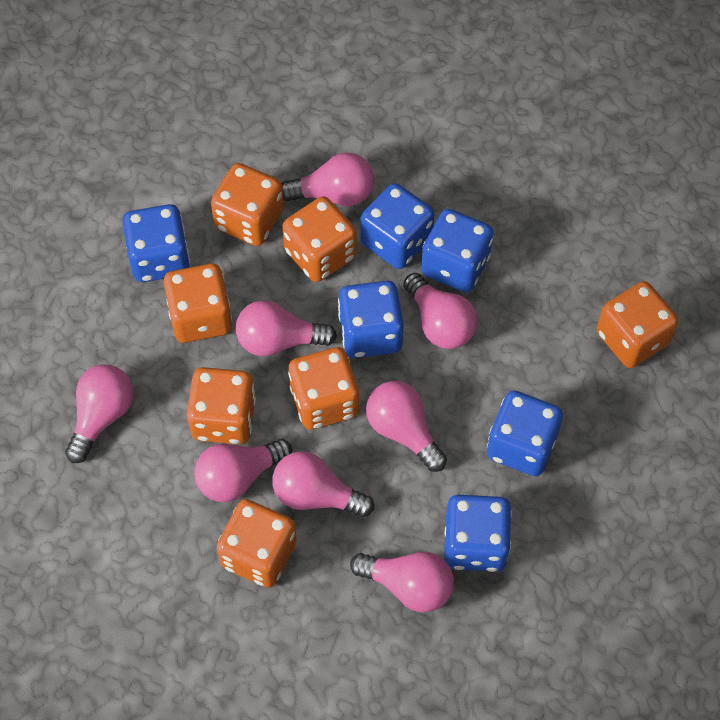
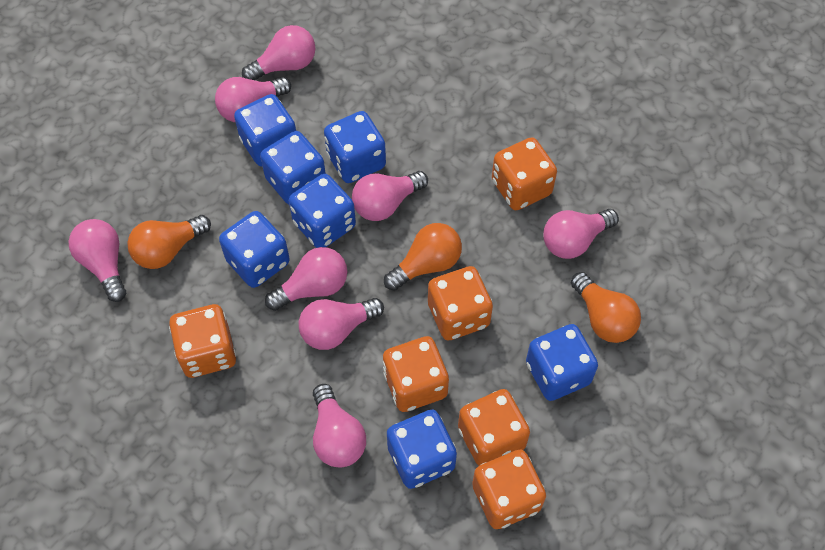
blue dice: [122,204,190,282] [338,281,404,358] [360,183,434,269] [421,209,494,292] [444,495,512,572] [487,391,563,476] = 6 -> [219,211,290,288] [234,94,296,166] [260,131,326,205] [289,174,356,248] [324,111,386,183] [387,409,457,489] [526,324,598,401] = 7
orange dice: [164,263,232,343] [187,367,256,444] [211,163,284,246] [217,499,297,587] [282,196,357,282] [288,347,360,430] [597,281,678,368] = 7 -> [169,304,236,378] [383,336,449,412] [428,266,493,341] [458,389,530,466] [472,450,546,529] [492,137,557,210] = 6
orange light bulb: none = 0 -> [127,215,211,269] [384,223,462,291] [571,272,641,343] = 3

